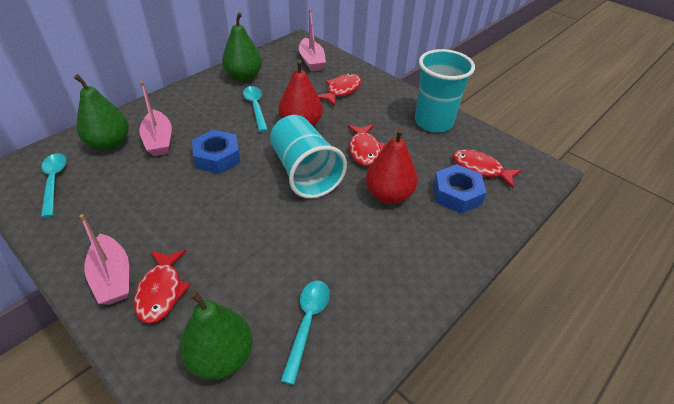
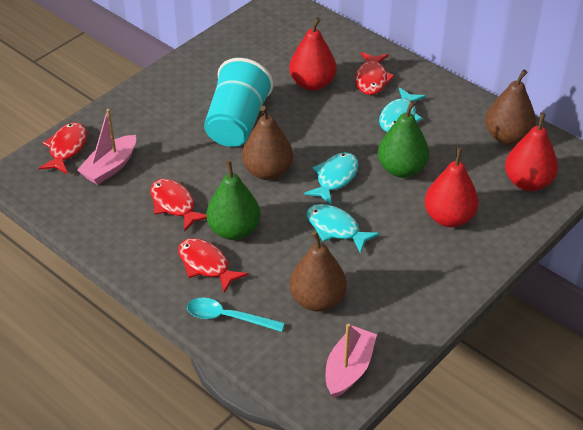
blue nut: [192,130,240,174] [433,164,487,213] = 2 -> none = 0
brown pear: none = 0 -> [242,106,293,180] [289,231,347,312] [486,69,536,145] = 3
green pear: [74,74,129,151] [180,290,253,380] [222,12,262,81] = 3 -> [206,160,261,240] [378,101,429,178] = 2
pink boat: [79,214,129,305] [139,81,172,156] [299,9,326,72] = 3 -> [77,109,136,185] [326,323,377,398] = 2
red pear: [279,59,323,127] [366,128,418,204] = 2 -> [289,17,337,91] [425,148,479,227] [505,112,558,191] = 3
turquoise cup: [270,115,347,199] [415,49,475,133] = 2 -> [204,58,273,147] = 1
turquoise fish: none = 0 -> [304,152,359,205] [307,204,380,254] [379,88,426,132] = 3
turquoise spoon: [41,153,66,218] [243,86,268,132] [281,281,330,385] = 3 -> [187,298,285,332] = 1

